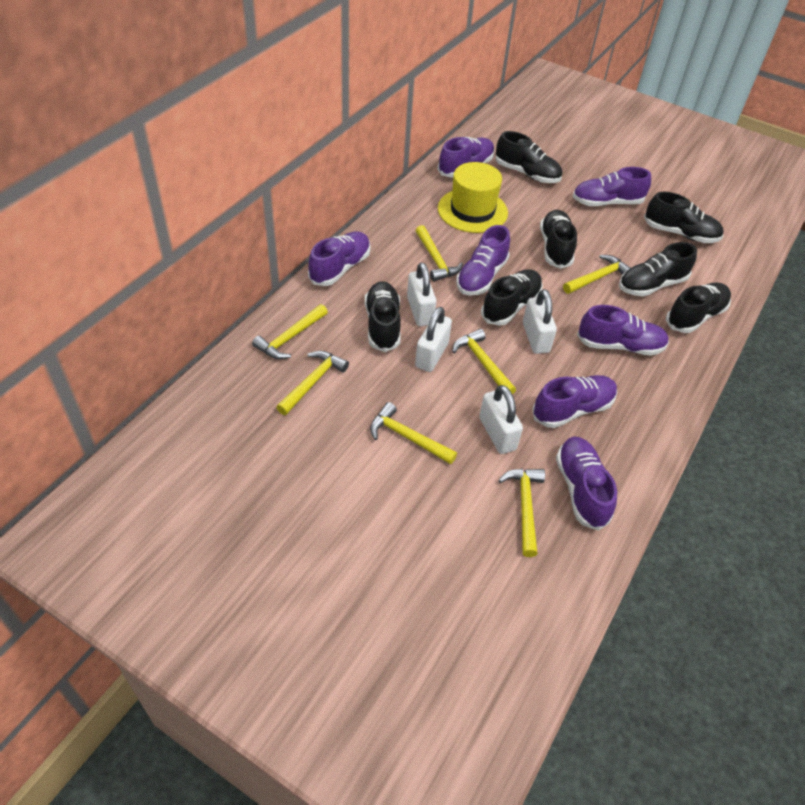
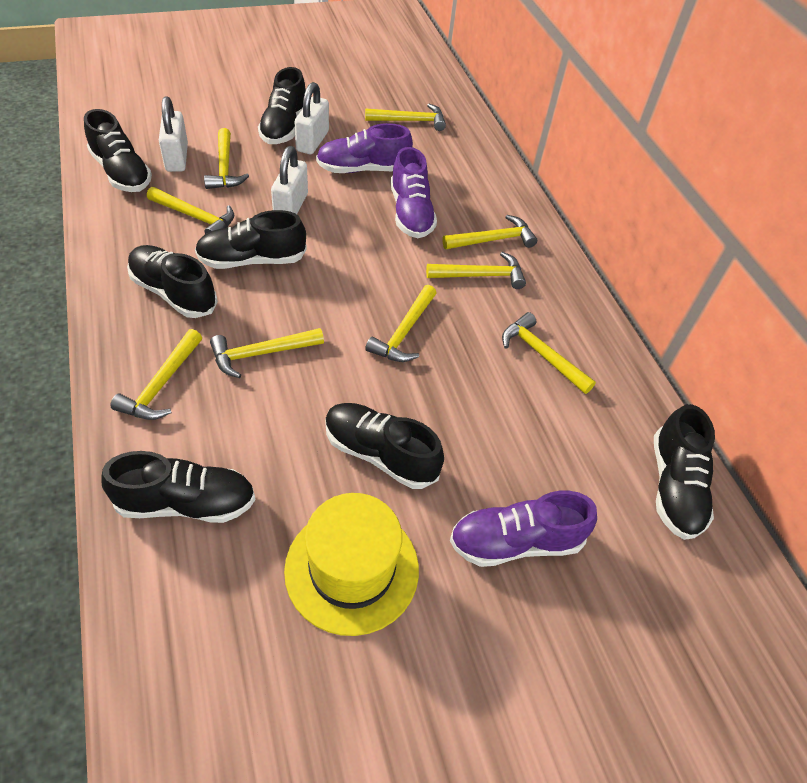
purple shoe: [308,231,371,286] [438,137,494,178] [456,225,510,296] [532,375,617,428] [556,437,617,531] [572,167,651,206] [577,305,669,356] = 7 -> [316,123,413,173] [390,147,437,238] [450,491,597,567] = 3
white padlock: [407,262,437,326] [415,307,452,372] [479,385,523,454] [523,289,557,354] = 4 -> [159,96,188,172] [271,146,308,214] [295,82,329,154] = 3
yellow hammer: [252,304,328,359] [276,351,349,415] [370,402,457,465] [415,225,463,281] [452,329,516,395] [499,469,545,557] [563,255,631,294] = 7 -> [111,329,202,420] [147,187,234,234] [204,128,249,189] [210,328,324,378] [365,104,446,131] [365,285,437,362] [426,252,526,289] [442,215,537,249] [502,312,596,394] = 9

